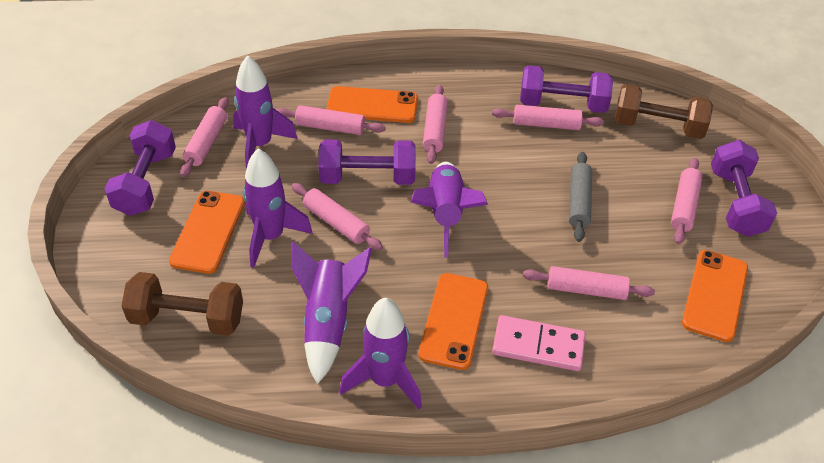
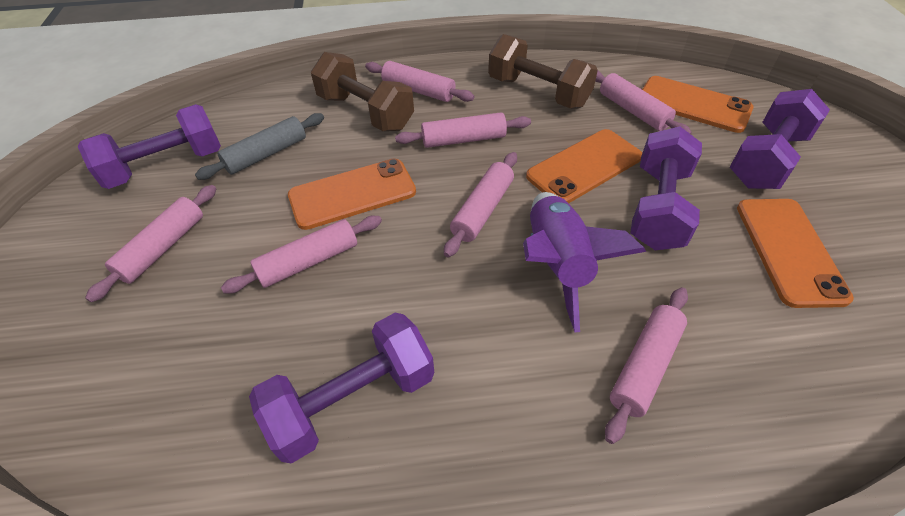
pink domino: [492,315,586,371] = 1 -> none = 0
purple rocket: [233,55,298,169] [243,148,313,268] [291,242,372,384] [339,298,422,410] [411,162,488,257] = 5 -> [523,192,646,332] = 1

